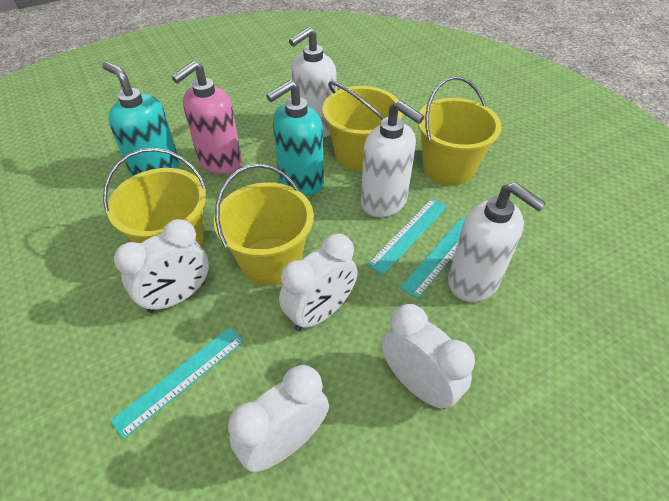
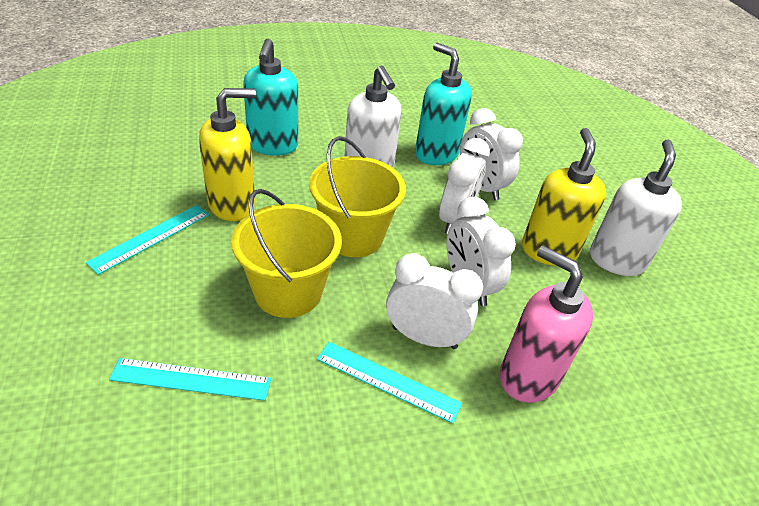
white soap dispenser: [289,27,337,137] [361,100,424,217] [448,182,546,302] = 3 -> [344,65,402,168] [590,140,682,276] = 2
yellow bucket: [103,148,207,248] [214,164,314,286] [322,81,403,171] [417,76,501,185] = 4 -> [231,189,342,318] [309,136,406,257] = 2
yellow soap dispenser: none = 0 -> [199,88,256,221] [522,128,606,266] = 2

